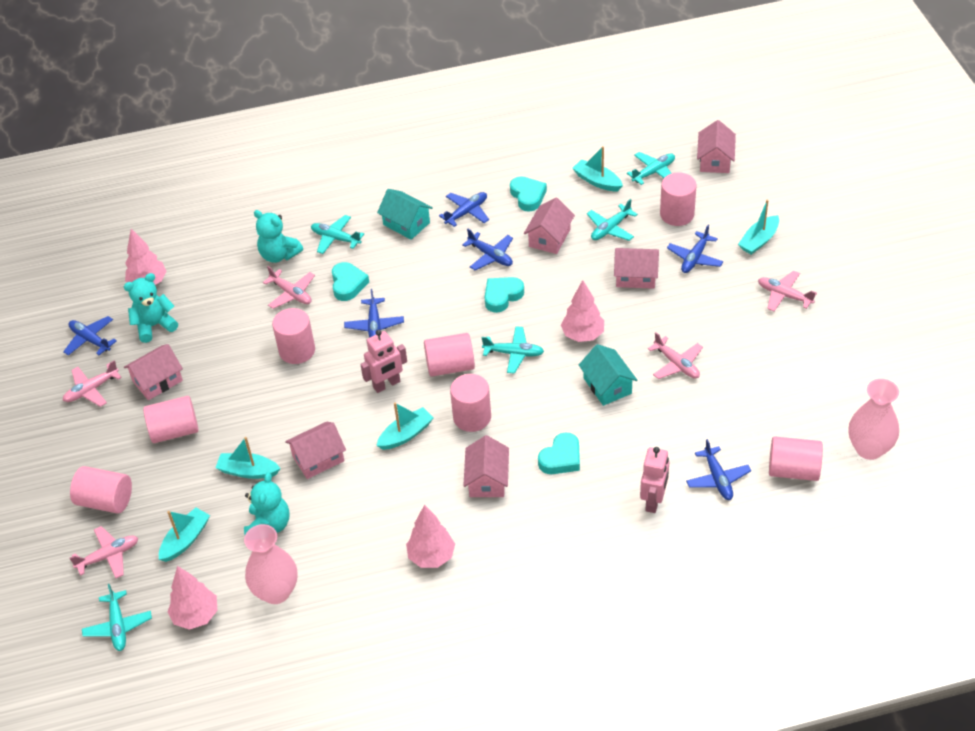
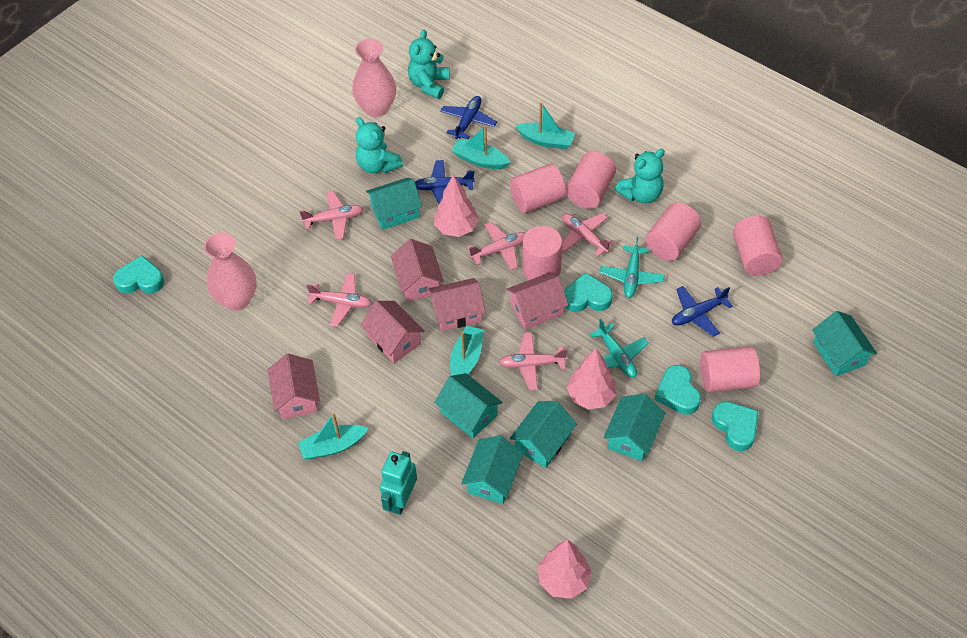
blue plane: [63,316,117,356] [344,289,404,338] [439,192,489,227] [462,229,513,270] [667,225,723,273] [686,439,751,500] = 6 -> [415,160,475,204] [440,96,497,139] [672,286,733,337] = 3
pink cylinder: [70,466,132,514] [143,396,198,443] [272,308,315,364] [424,333,475,377] [450,374,491,432] [660,172,697,226] [769,436,823,481] = 7 -> [510,163,566,213] [522,226,562,280] [566,151,616,209] [645,202,701,261] [700,346,760,393] [733,216,783,276] = 6
pink house: [124,344,183,400] [285,421,346,479] [463,435,509,497] [524,198,575,254] [614,248,659,289] [697,120,736,173] = 6 -> [268,353,320,419] [360,301,425,363] [391,239,444,302] [428,278,485,331] [506,273,568,329] = 5
pink robot: [361,330,407,393] [640,447,669,513] = 2 -> none = 0
pink tree: [125,229,167,285] [167,566,218,630] [406,505,455,568] [561,280,604,342] = 4 -> [434,175,479,237] [538,540,592,599] [567,348,616,410] = 3
turquoise boat: [159,508,210,562] [215,437,281,479] [376,402,434,450] [572,146,623,191] [738,199,779,255] = 5 -> [298,413,368,459] [450,326,484,376] [451,125,511,169] [516,102,575,149] = 4
turquoise house: [377,189,433,240] [579,344,637,406] = 2 -> [366,178,422,230] [434,373,503,438] [461,435,523,504] [510,401,577,468] [604,394,665,461] [812,311,877,376] = 6
turquoise plane: [82,584,152,651] [311,215,364,254] [482,326,544,374] [587,199,638,241] [627,152,675,185] = 5 -> [589,319,649,378] [600,237,665,298] = 2
turquoise robot: none = 0 -> [380,451,417,515] = 1

